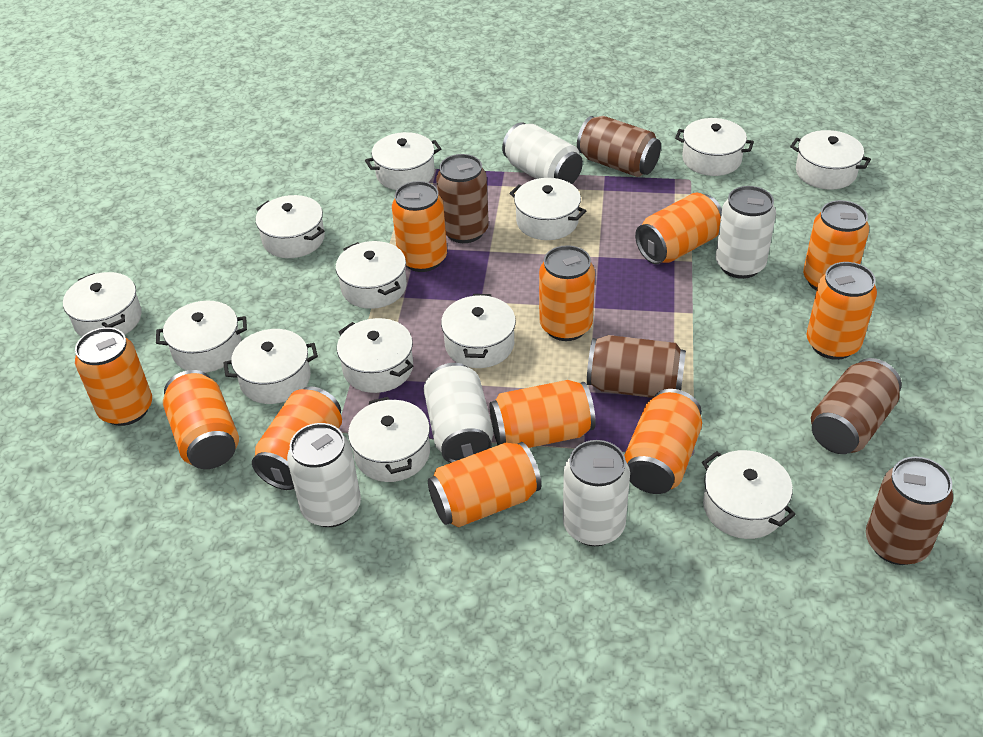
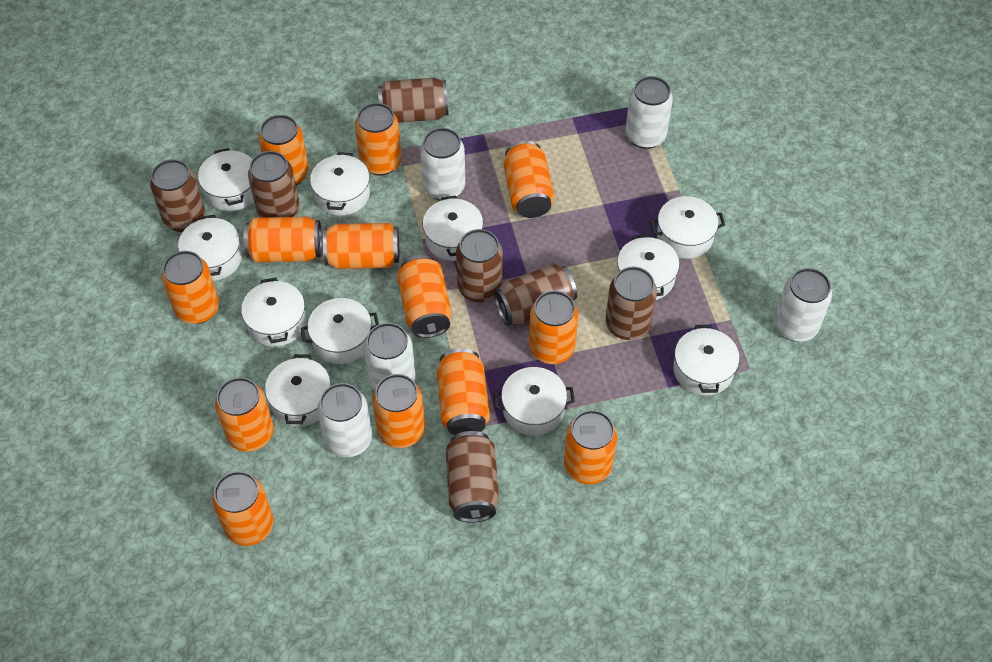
brown can: [436,154,489,243] [577,116,661,177] [587,335,686,398] [811,358,902,454] [866,457,953,565] = 5 -> [150,159,205,232] [248,151,300,218] [378,78,449,123] [446,431,499,523] [456,229,503,302] [494,264,577,326] [605,267,657,340] = 7
orange can: [75,327,152,426] [163,370,239,469] [252,386,342,490] [392,181,447,272] [428,442,541,527] [490,380,596,448] [539,245,595,341] [624,389,702,494] [635,193,722,264] [803,200,869,291] [807,262,877,360] = 11 -> [162,251,219,324] [212,471,274,546] [215,377,274,452] [244,217,322,262] [258,115,309,185] [323,223,399,269] [355,103,402,176] [372,374,425,448] [397,255,452,338] [437,349,490,435] [504,140,555,218] [529,291,578,364] [564,410,617,484] = 13
white pot: [63,272,142,337] [156,301,247,373] [223,329,318,404] [256,195,325,258] [336,241,407,309] [337,318,413,393] [348,397,430,482] [365,132,441,190] [441,294,516,368] [509,178,586,240] [675,118,754,176] [702,450,796,539] [790,130,871,189] = 13 -> [178,215,242,281] [198,148,254,211] [241,277,306,347] [265,354,331,427] [300,298,379,364] [310,152,370,216] [423,196,483,261] [494,367,575,436] [617,234,679,300] [650,196,725,259] [673,325,740,396] = 11

